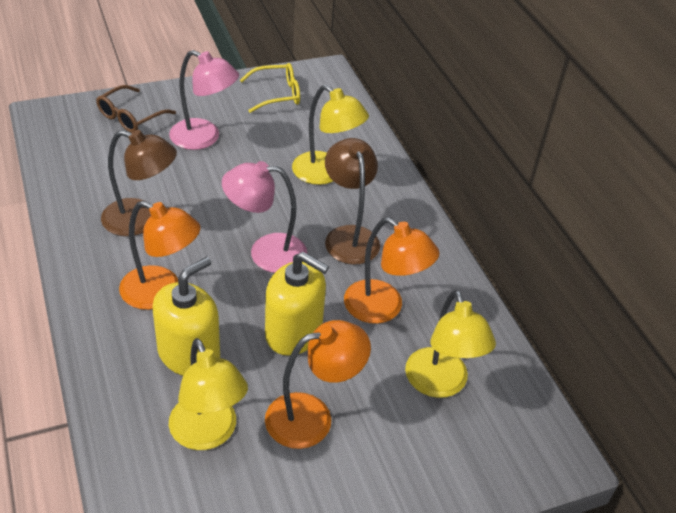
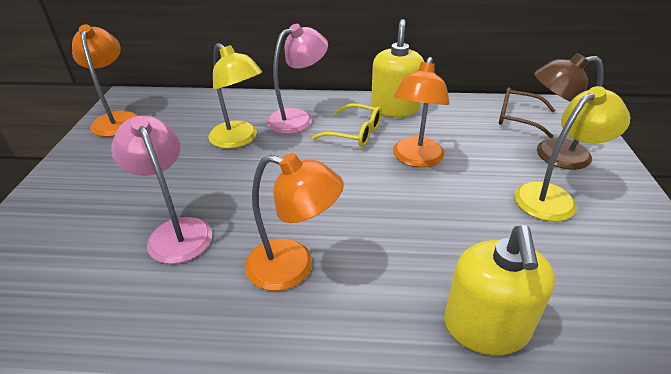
brown lamp: [101,130,177,236] [325,138,380,265] = 2 -> [534,53,603,170] = 1
yellow lamp: [169,338,248,450] [292,85,369,185] [405,290,496,398] = 3 -> [208,43,262,149] [514,86,630,222] = 2

